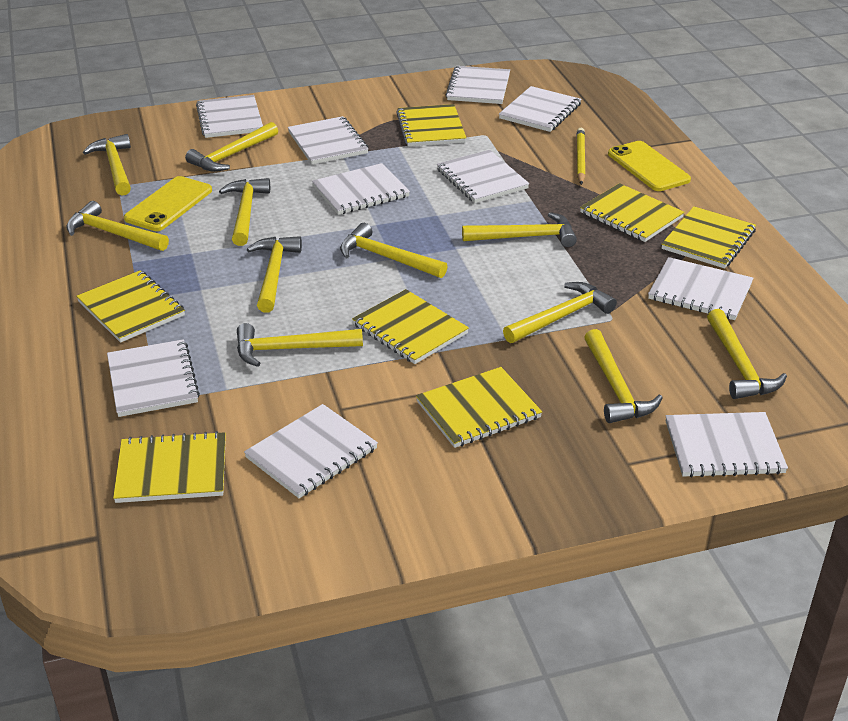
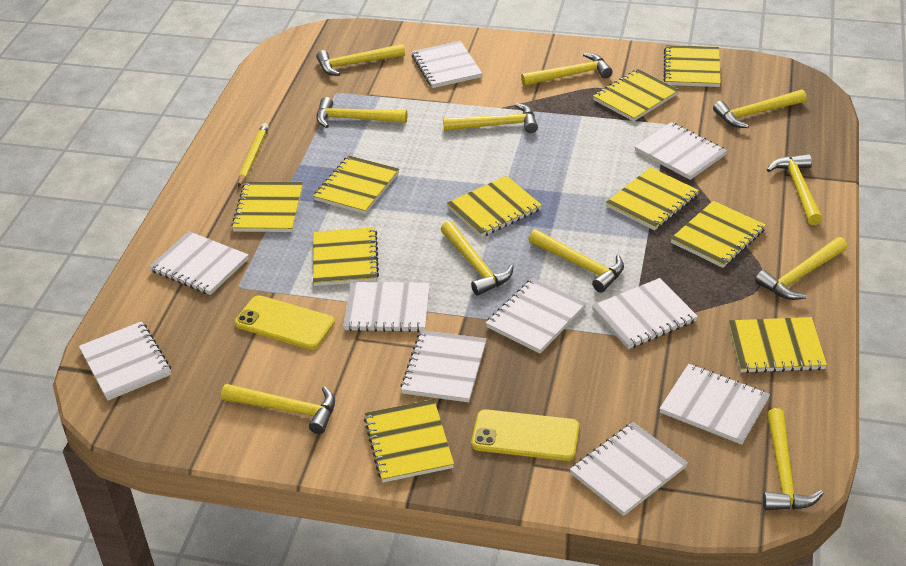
yellow notebook: [76,270,185,343] [113,431,226,503] [352,289,469,364] [396,104,466,146] [416,367,542,448] [580,183,685,242] [661,206,756,268] = 7 -> [231,181,303,232] [313,155,399,214] [313,227,379,286] [364,399,454,483] [447,176,542,237] [593,69,679,121] [606,167,699,230] [663,45,721,87] [670,201,766,268] [729,317,827,373] = 10

